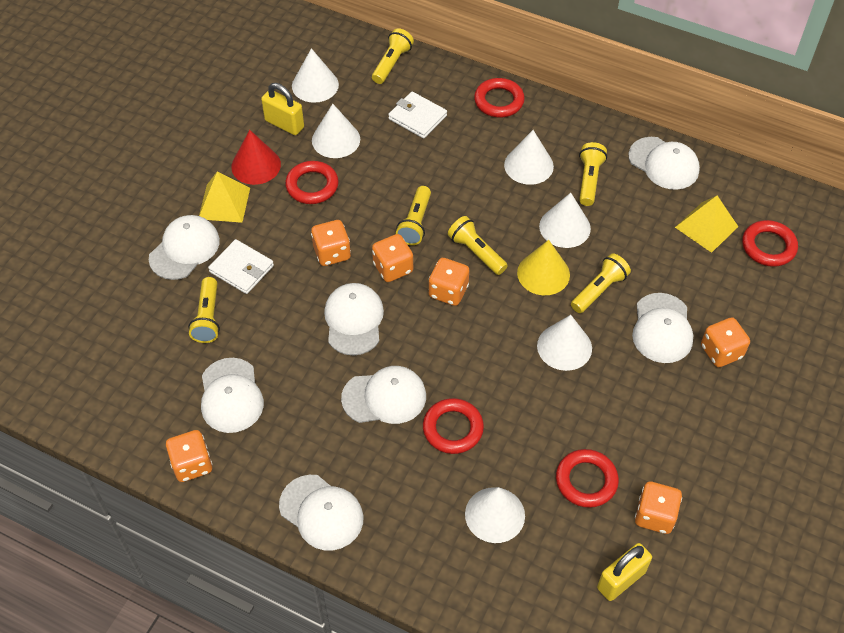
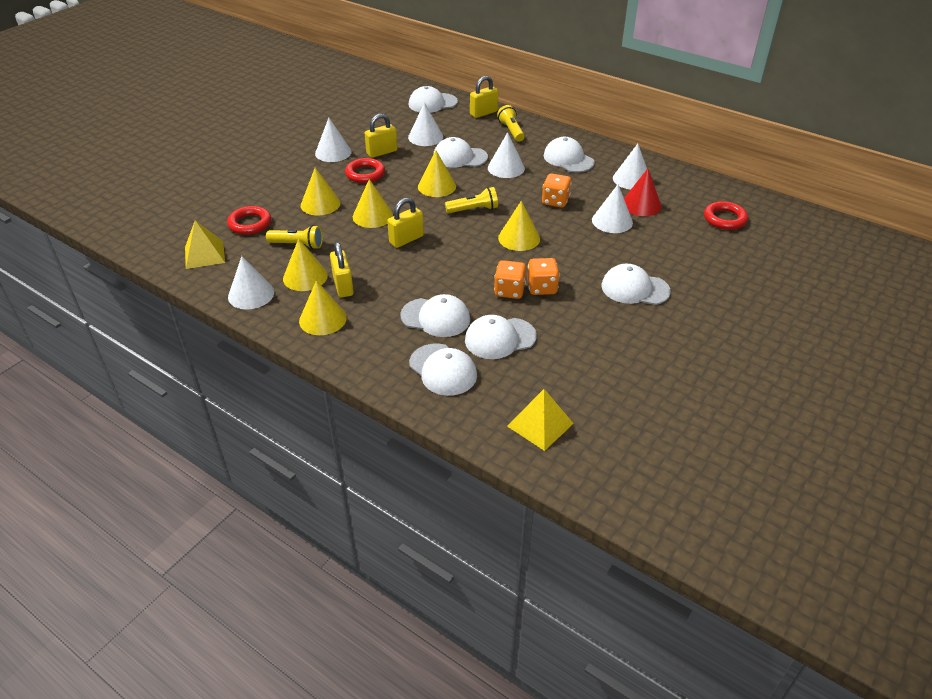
orange dice: [166,430,213,482] [311,220,351,266] [372,234,413,282] [429,258,469,306] [635,481,682,534] [701,317,750,367] = 6 -> [494,260,526,299] [527,258,560,295] [542,173,572,208] = 3
red ring: [285,161,339,204] [423,398,484,454] [474,78,525,117] [556,449,619,508] [742,220,798,267] = 5 -> [227,206,271,235] [345,158,385,183] [704,201,748,230] = 3
white wallet: [208,239,274,294] [388,92,447,138] = 2 -> none = 0
yellow cone: [517,240,570,295] = 1 -> [283,239,328,291] [299,280,347,335] [301,168,340,216] [353,179,393,228] [418,151,456,197] [498,201,540,251] = 6
yellow flashlight: [188,277,220,343] [372,28,414,84] [396,186,431,245] [448,216,508,275] [571,253,631,313] [579,142,607,206] = 6 -> [266,225,323,249] [445,187,498,213] [497,105,525,142] = 3
yellow padlock: [261,83,304,135] [597,543,652,601] = 2 -> [330,242,354,297] [365,113,398,158] [387,197,424,248] [470,76,498,118] = 4

